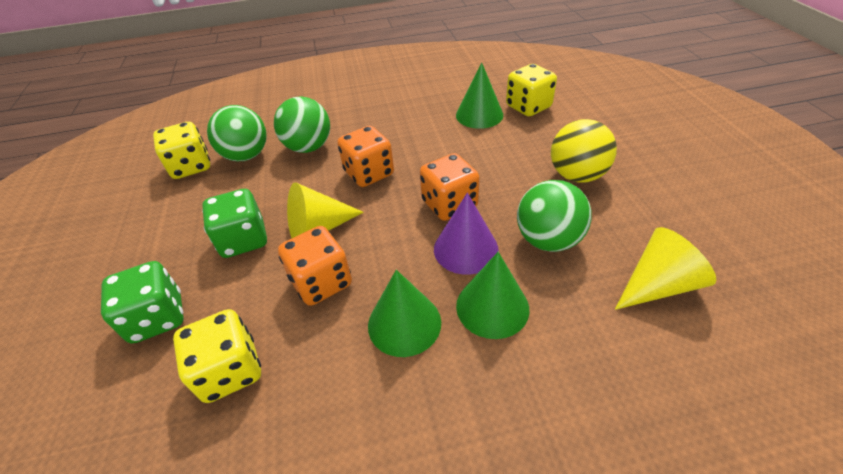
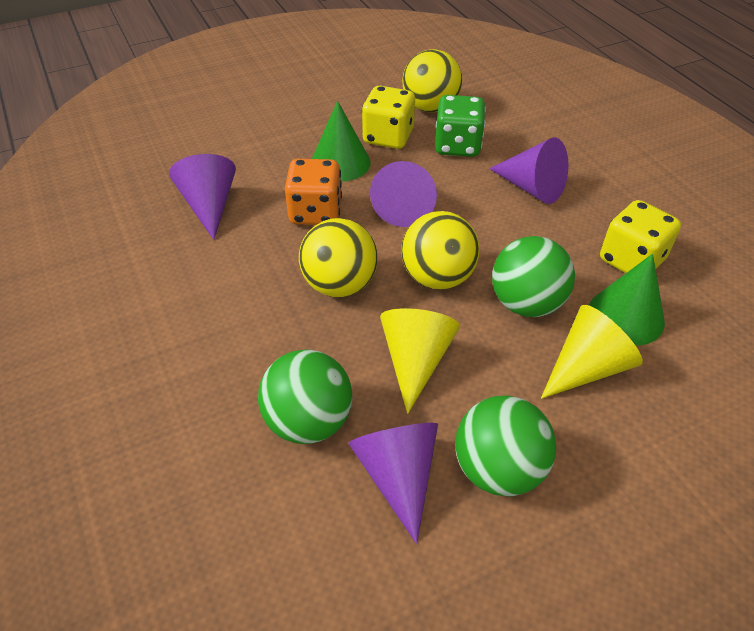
green cone: [368,270,441,357] [456,62,503,129] [456,252,529,339] = 3 -> [312,101,371,182] [589,254,665,346] = 2
green dice: [101,261,184,344] [202,189,267,258] = 2 -> [435,95,486,157] = 1
orange dice: [278,226,352,306] [337,126,394,187] [420,153,480,221] = 3 -> [285,159,342,225] = 1
purple cone: [434,193,499,275] = 1 -> [169,154,236,240] [348,423,438,544] [370,161,437,227] [489,138,568,204] = 4
yellow ball: [551,119,617,183] = 1 -> [299,218,378,297] [401,211,480,290] [402,49,462,112] = 3
yellow dice: [153,122,210,179] [173,309,261,403] [506,64,557,116] = 3 -> [362,86,415,149] [600,200,681,273] = 2

